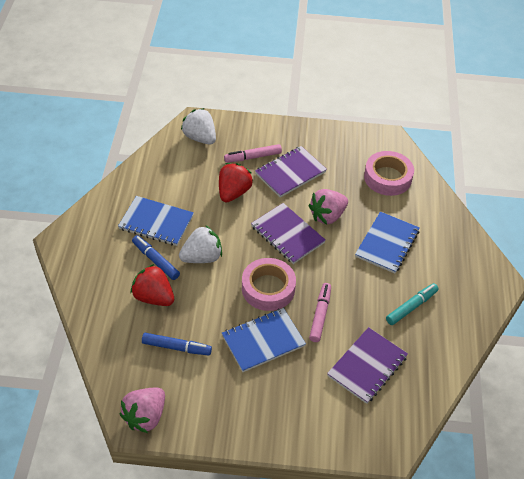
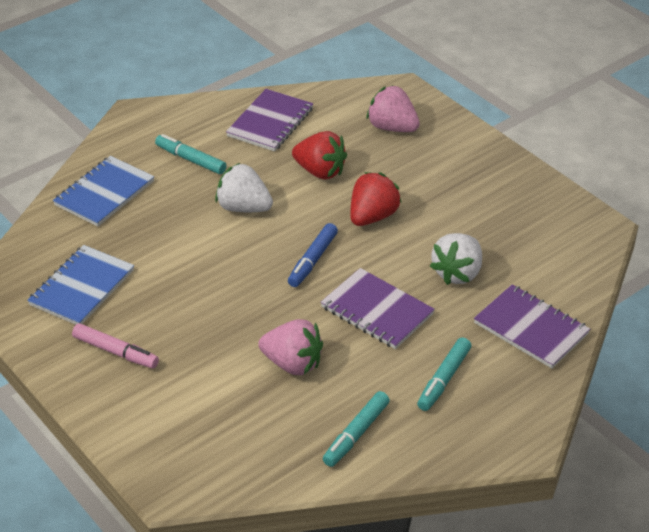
blue marker: [132,235,180,280] [142,333,212,355] = 2 -> [288,223,338,287] = 1
blue notebook: [118,196,194,246] [222,308,306,372] [355,212,420,273] = 3 -> [27,245,134,325] [53,156,154,227] = 2
pink marker: [224,144,282,163] [309,283,331,342] = 2 -> [72,323,159,369] = 1
pink tape: [242,258,296,311] [364,151,414,196] = 2 -> none = 0
turquoise marker: [386,283,439,325] = 1 -> [155,134,227,174] [323,391,390,467] [417,338,471,411] = 3

